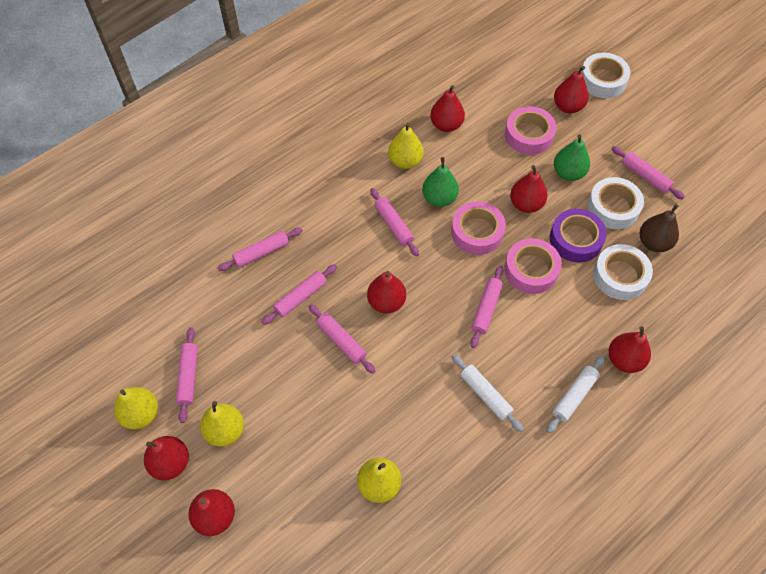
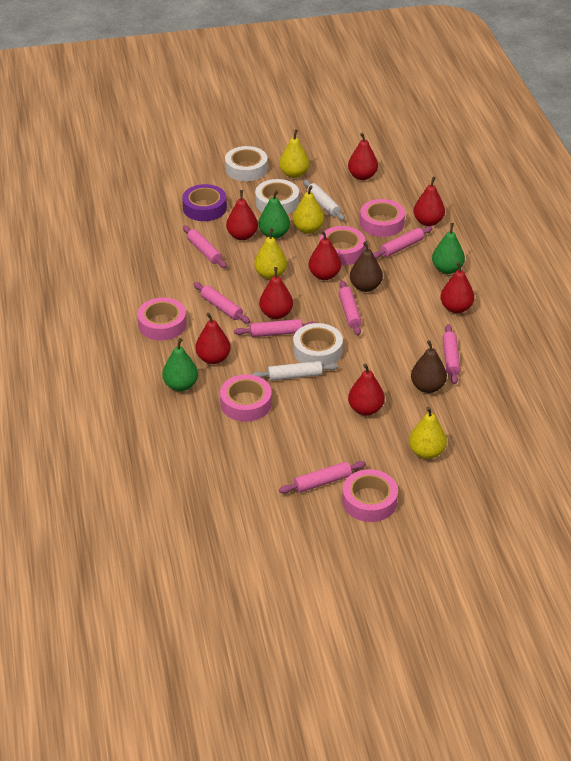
brown pear: [640,204,679,252] = 1 -> [350,241,383,292] [411,340,447,393] = 2
green pear: [422,157,459,207] [554,134,590,181] = 2 -> [162,338,198,391] [258,190,290,239] [432,223,465,274] = 3
pink tape: [451,201,506,255] [504,238,562,294] [505,106,556,155] = 3 -> [137,297,187,341] [220,374,272,422] [320,226,365,265] [342,469,398,522] [360,199,405,237] = 5
red pear: [144,436,189,480] [188,489,235,536] [367,271,406,313] [430,85,465,132] [510,165,547,213] [554,66,589,114] [609,326,651,373] = 7 -> [196,312,231,364] [226,190,258,240] [259,267,293,319] [309,230,341,280] [348,133,378,180] [348,364,385,416] [414,176,445,226] [440,262,474,313] = 8

